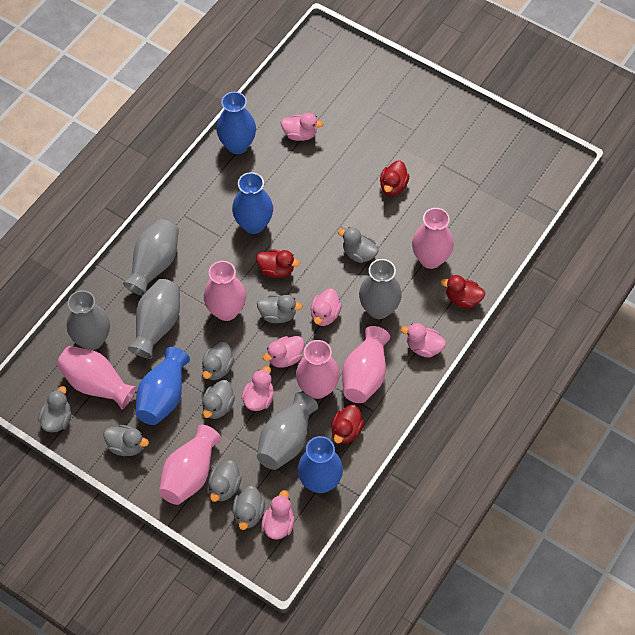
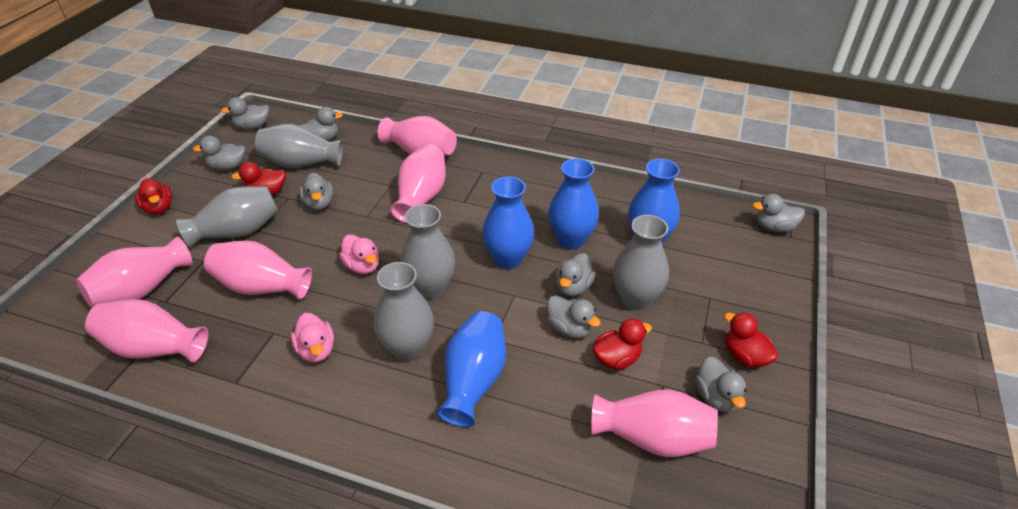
pink duck: [241,366,274,411] [261,490,294,540] [263,336,304,368] [281,113,323,141] [311,288,342,326] [401,323,446,358] = 6 -> [291,313,334,362] [339,234,379,274] = 2

